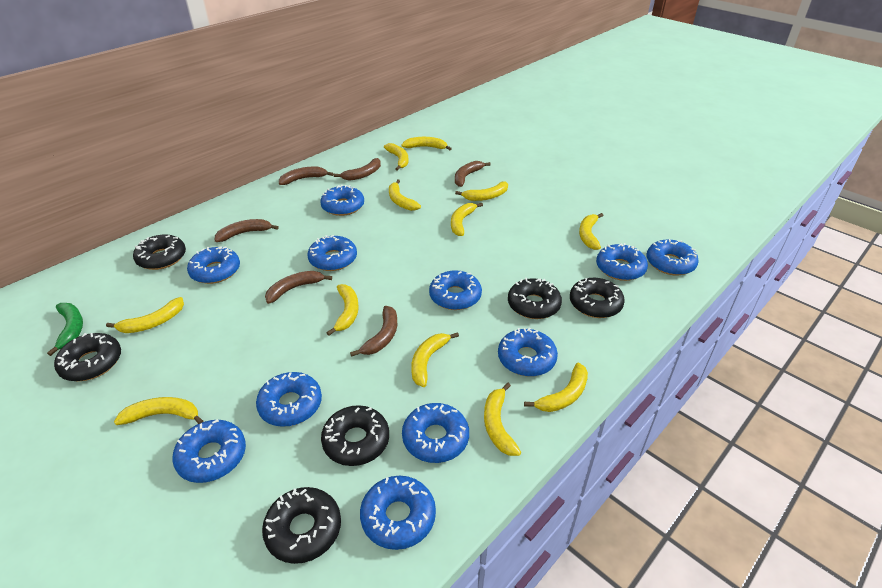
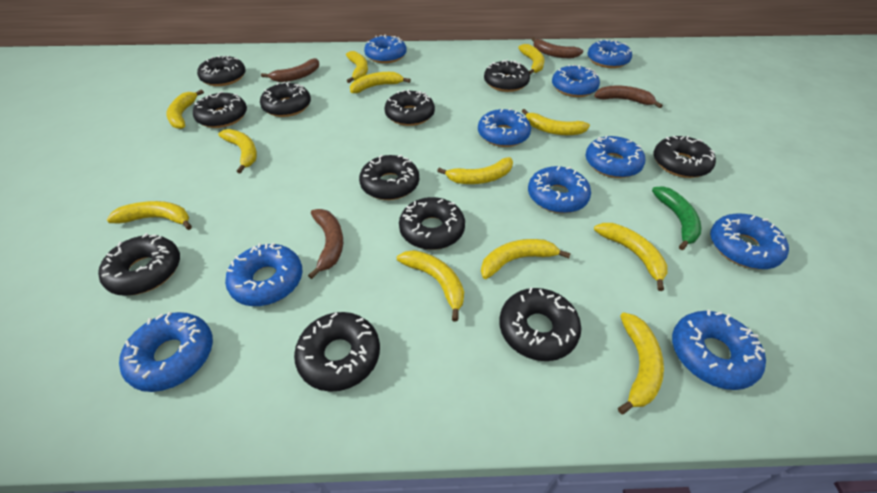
black donut: [54,333,121,381] [133,235,186,270] [262,487,341,564] [321,405,389,466] [508,278,562,319] [570,278,625,318] = 6 -> [98,233,180,296] [193,91,247,128] [197,56,246,86] [260,82,311,117] [294,312,380,392] [359,155,419,200] [385,89,435,126] [399,197,465,250] [484,60,530,92] [500,287,581,361] [654,136,716,178] = 11
blue donut: [172,419,246,483] [187,246,240,284] [256,372,322,427] [307,235,357,271] [320,185,364,216] [360,476,436,550] [402,403,469,463] [429,270,482,310] [498,327,558,377] [596,243,648,281] [647,239,699,275] = 11 -> [119,312,213,392] [225,243,303,306] [364,34,407,63] [478,108,531,147] [528,166,591,213] [552,64,600,97] [585,136,645,178] [587,39,632,68] [672,310,766,390] [710,214,789,269] = 10
brown banana: [215,219,279,242] [265,271,332,304] [279,166,334,185] [333,158,381,181] [350,306,397,357] [455,161,491,187] = 6 -> [261,58,320,82] [308,209,343,279] [531,37,583,58] [594,86,663,108] = 4

